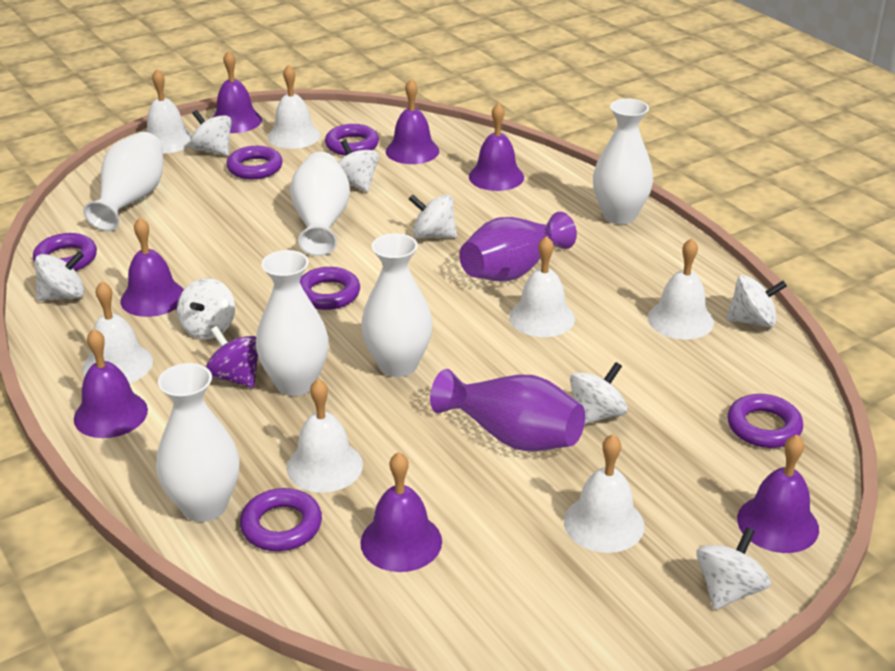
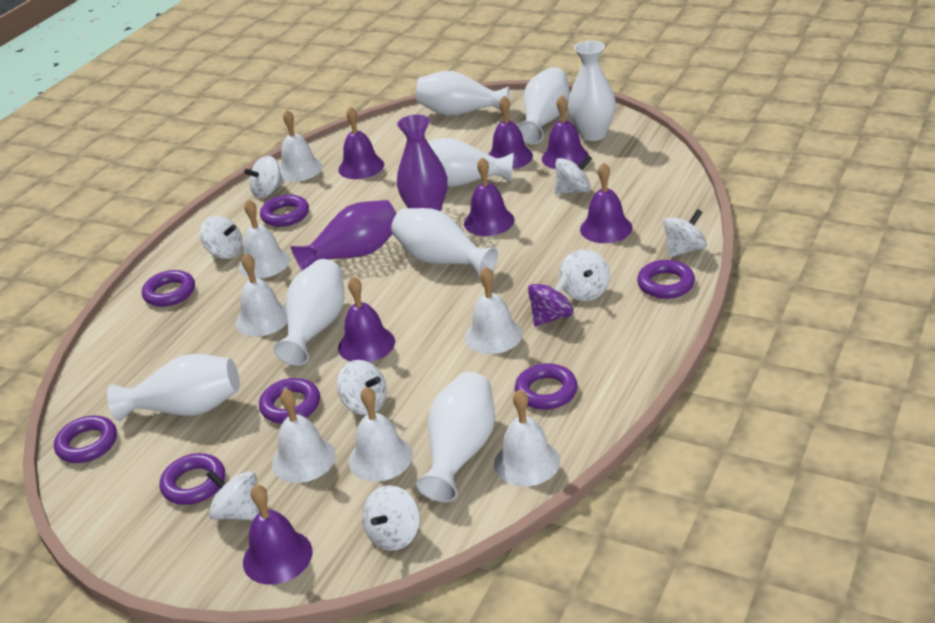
purple ring: [33,233,97,271] [226,146,282,179] [240,488,322,551] [300,267,360,310] [325,124,379,156] [727,394,803,448] = 6 -> [54,416,117,463] [142,270,195,307] [160,453,225,505] [259,378,320,424] [260,195,309,227] [515,363,578,410] [637,260,695,299] = 7
white vase: [83,132,163,231] [156,363,240,522] [256,250,329,396] [290,152,350,256] [361,233,433,377] [593,99,653,224] = 6 -> [107,354,240,421] [273,259,344,366] [391,208,498,277] [416,71,509,116] [416,372,495,502] [428,138,514,187] [517,67,570,144] [568,41,616,141] = 8

